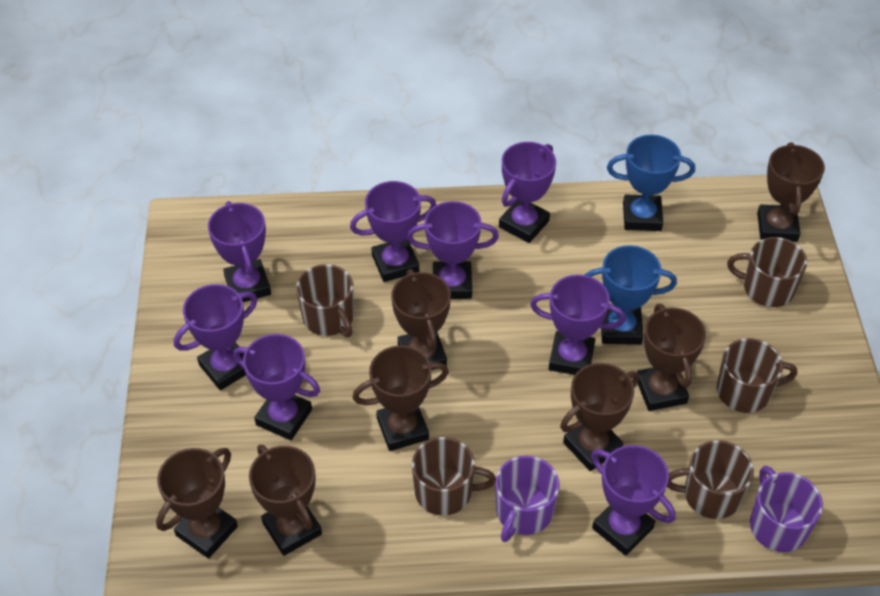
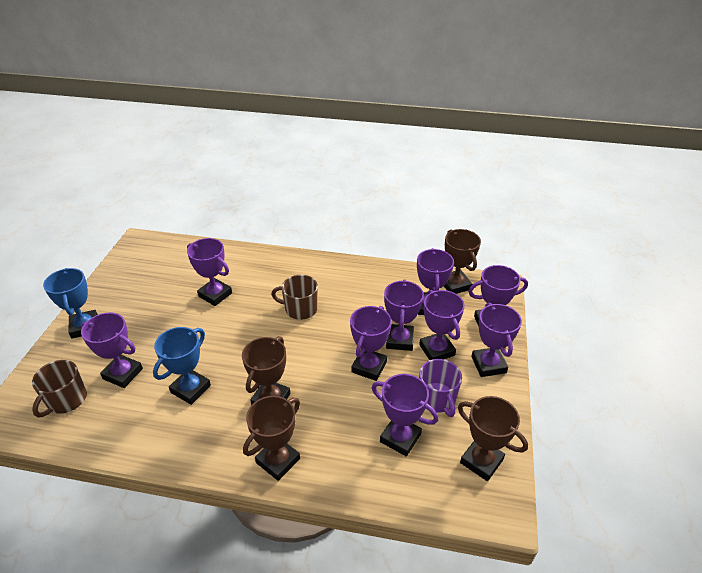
brown mug: [296,264,354,337] [412,437,496,516] [667,440,754,519] [717,338,797,413] [727,237,807,307] = 5 -> [32,360,87,417] [271,275,318,320] = 2
brown trophy: [156,448,238,559] [249,445,322,556] [353,346,449,451] [391,269,451,370] [560,363,639,471] [637,304,706,411] [757,142,825,242] = 7 -> [242,336,290,405] [243,396,300,481] [444,229,481,294] [458,396,528,481] = 4
purple mug: [495,456,560,542] [750,466,823,552] = 2 -> [419,359,462,417] = 1
purple trophy: [174,284,257,390] [208,201,271,302] [233,334,320,440] [350,181,436,282] [407,201,499,299] [499,142,556,243] [530,275,626,375] [591,445,676,556] = 8 -> [81,312,143,388] [187,238,232,306] [350,306,392,381] [372,374,438,456] [384,279,424,351] [417,248,454,315] [419,290,465,360] [468,265,528,327] [471,303,522,377] = 9

